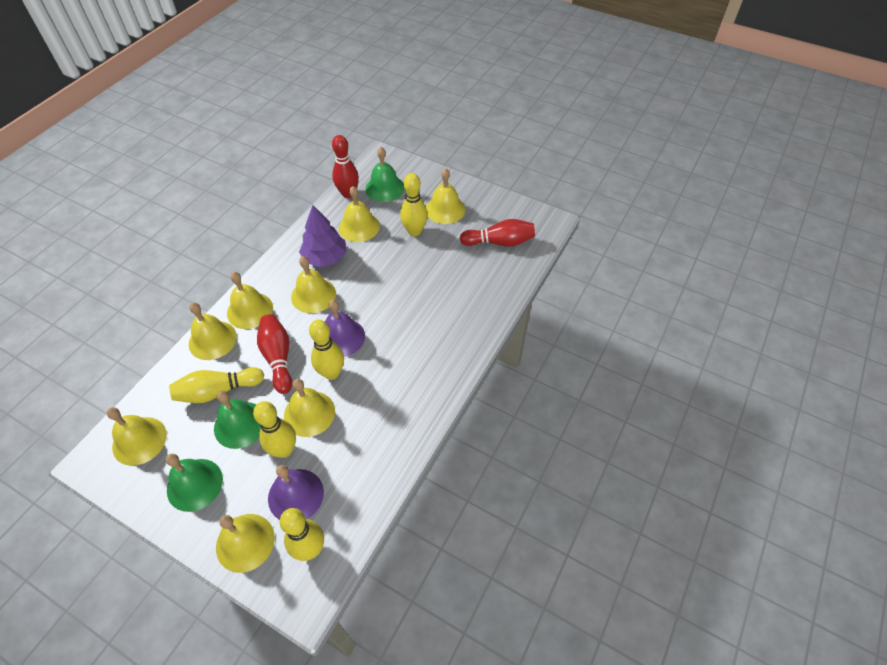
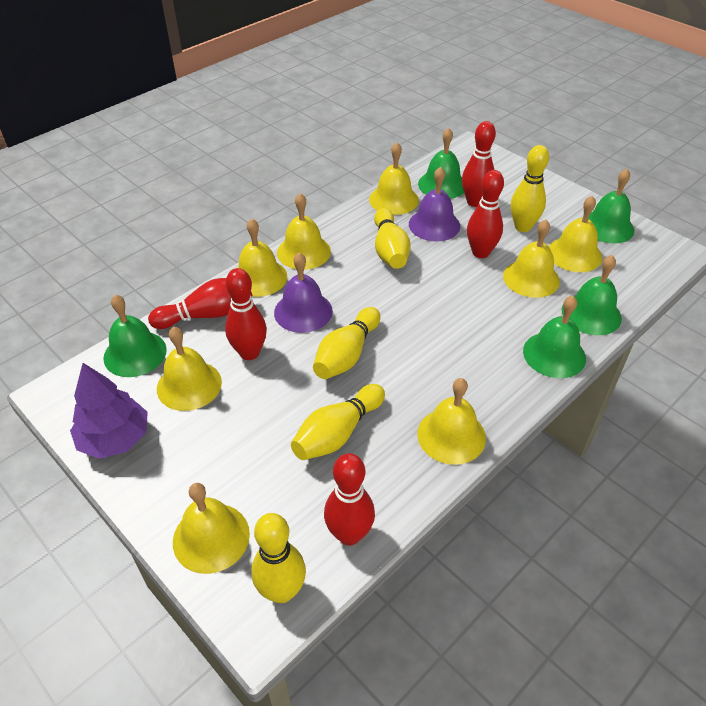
green bell: [166,454,223,512] [214,390,261,449] [365,147,404,202] = 3 -> [103,295,167,377] [418,128,464,199] [523,296,586,378] [562,255,622,335] [588,169,635,243] = 5
red bowling pin: [257,314,292,394] [332,135,359,198] [460,219,535,247] = 3 -> [148,278,253,329] [225,268,267,360] [324,453,375,545] [462,121,496,207] [467,170,504,258] = 5

